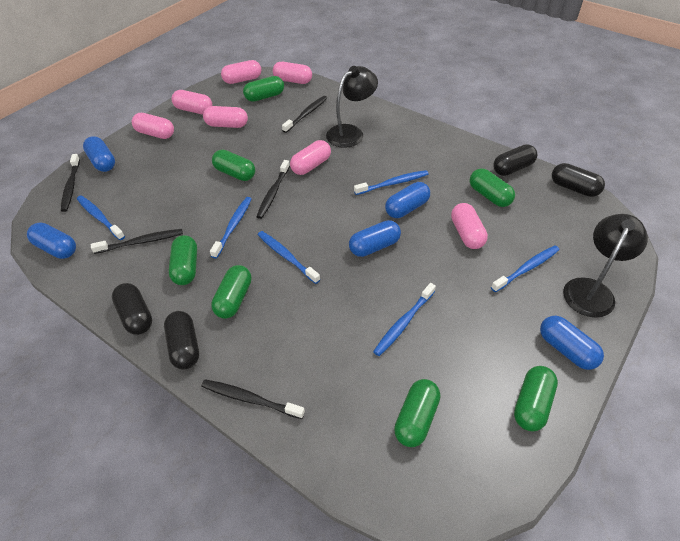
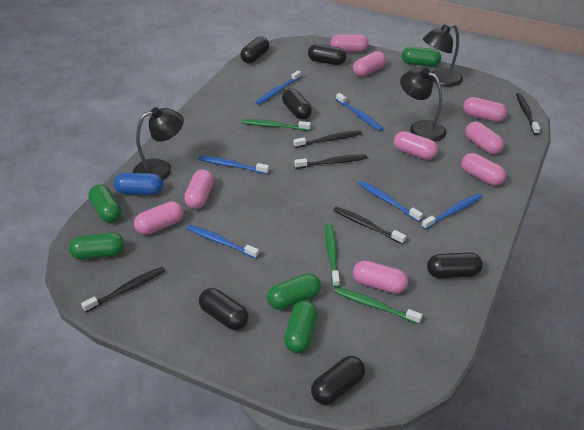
black capsule: [112,283,152,335] [164,311,199,370] [493,144,537,176] [552,163,605,197] = 4 -> [199,288,249,330] [240,36,269,63] [282,88,312,120] [308,44,346,65] [311,356,365,405] [427,252,483,278] = 6
black lamp: [326,66,378,148] [563,214,648,317] = 2 -> [133,107,184,181] [400,68,447,142] [423,24,463,87] = 3
blue capsule: [27,223,76,259] [83,136,115,172] [349,220,401,257] [385,182,430,218] [540,316,604,370] = 5 -> [114,173,163,195] = 1
green capsule: [169,235,197,285] [211,265,252,319] [212,149,255,181] [243,76,284,102] [394,379,440,447] [470,169,515,207] [514,366,558,431] = 7 -> [69,233,124,260] [88,184,121,223] [267,273,321,310] [284,300,318,353] [402,47,441,67] = 5
green toothbrush: none = 0 -> [242,119,311,131] [325,224,340,287] [335,287,422,324] = 3
pink capsule: [132,113,174,139] [171,90,213,114] [203,106,248,128] [221,60,261,84] [273,62,312,84] [290,140,331,175] [451,203,488,249] = 7 -> [134,201,183,235] [184,169,214,209] [330,35,369,52] [353,51,386,77] [353,260,408,294] [394,131,438,160] [461,153,506,186] [463,97,507,122] [465,122,504,155] = 9

